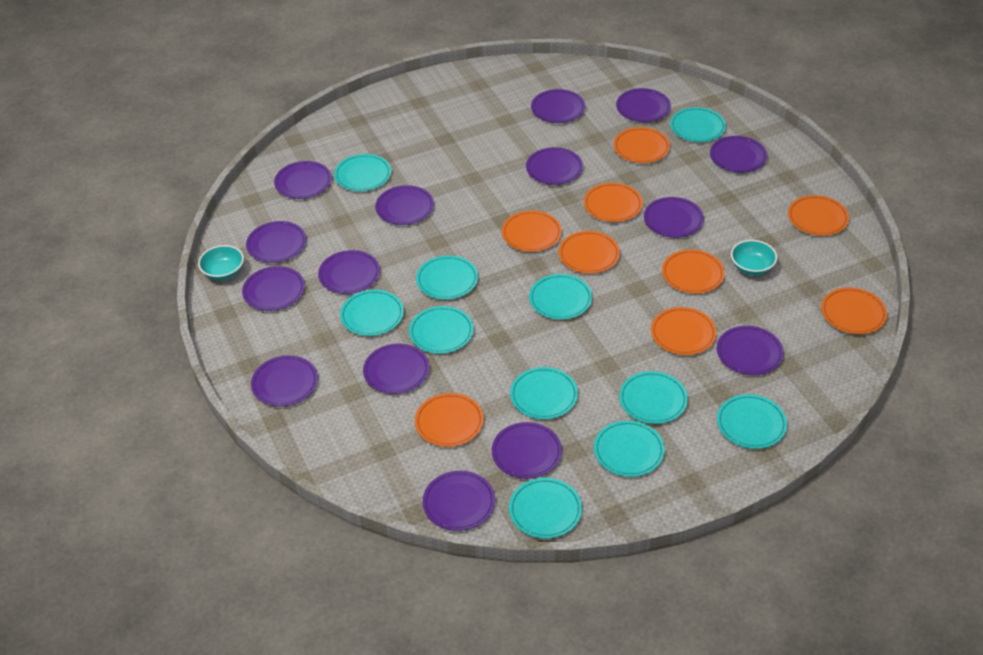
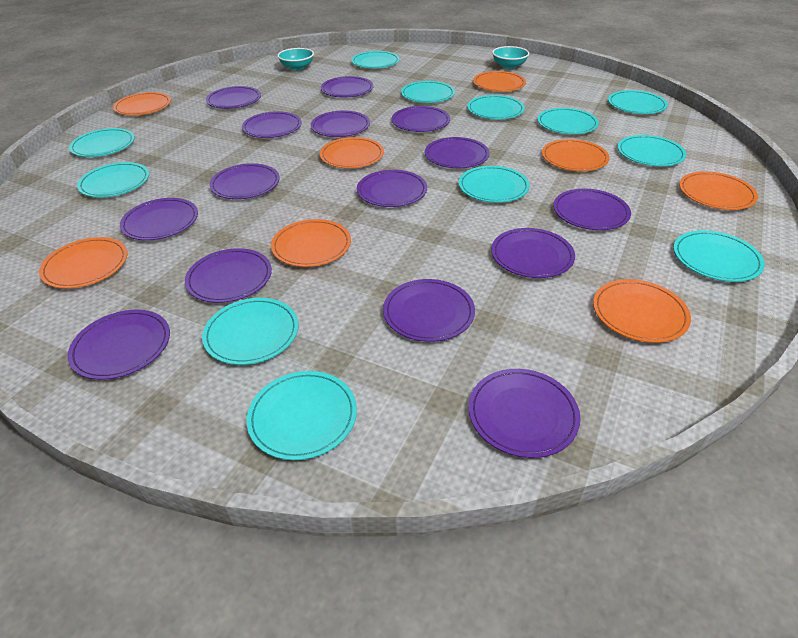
orange plate: [415,393,484,447] [502,210,562,252] [559,231,620,274] [584,183,643,222] [614,127,670,163] [651,307,717,355] [662,249,725,294] [788,195,849,236] [821,287,887,334] = 9 -> [39,237,128,289] [113,92,171,115] [271,219,351,267] [320,137,384,168] [473,71,526,92] [542,139,609,171] [593,279,691,343] [679,171,758,210] = 8
turquoise plate: [334,154,391,191] [340,290,404,336] [409,306,474,354] [416,255,478,300] [509,478,582,539] [510,367,578,419] [529,274,592,320] [594,420,665,477] [619,371,688,424] [670,107,726,142] [717,394,787,449] = 11 -> [69,128,135,157] [77,162,149,197] [202,298,299,365] [247,371,357,460] [351,51,400,69] [401,81,455,103] [459,166,530,203] [467,95,525,119] [537,108,599,134] [608,90,668,114] [617,135,686,166] [674,230,765,282] = 12

